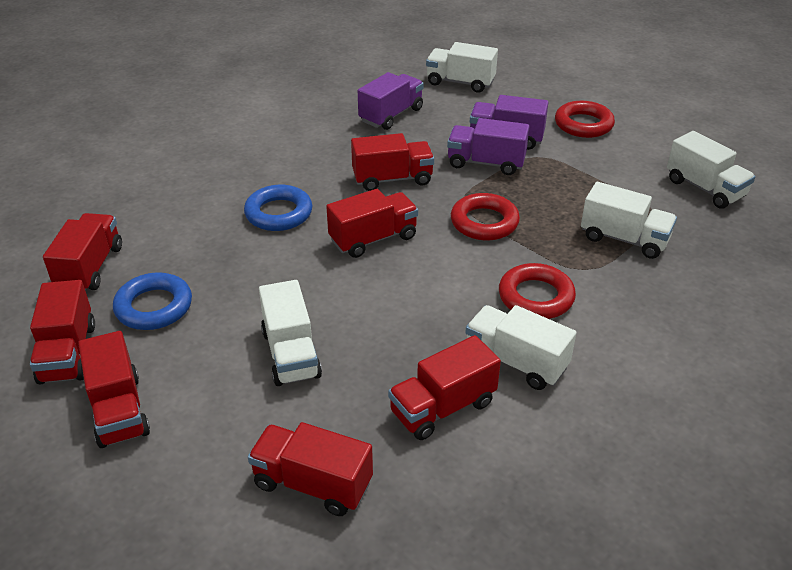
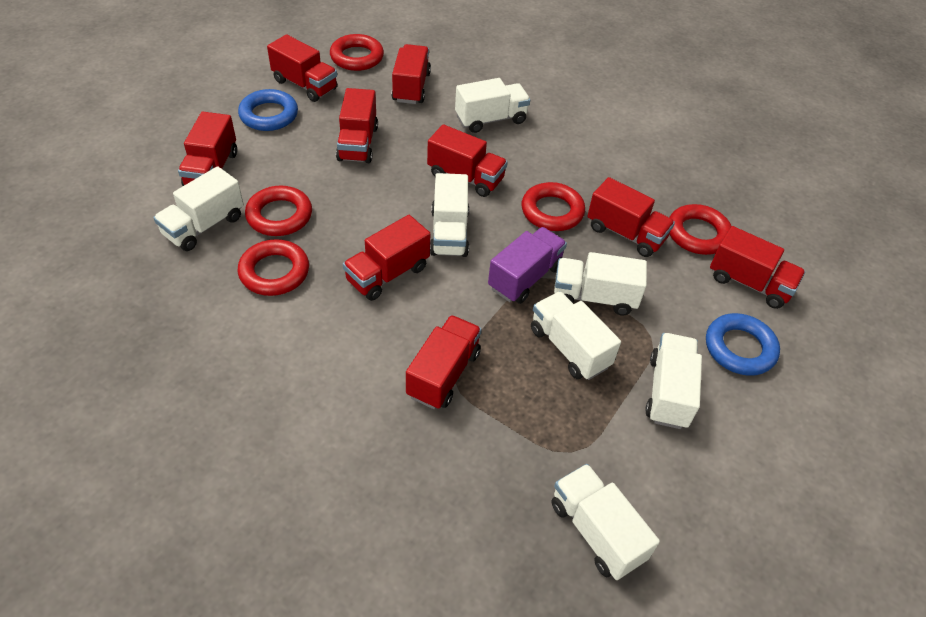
purple truck: [358,72,424,130] [447,118,529,175] [470,95,549,150] = 3 -> [488,227,567,304] = 1
red ring: [451,193,520,240] [499,263,576,319] [555,101,615,138] = 3 -> [238,239,309,296] [245,186,312,236] [330,34,384,71] [522,182,585,231] [669,204,731,255] = 5
red truck: [30,280,95,385] [43,213,122,291] [78,331,150,448] [248,422,373,516] [326,189,418,258] [351,133,434,191] [388,335,501,440] = 7 -> [178,112,237,186] [267,34,338,102] [336,88,378,163] [343,215,430,301] [391,44,431,104] [406,315,482,409] [427,125,508,197] [587,177,675,257] [710,226,806,309] = 9
white truck: [259,280,322,386] [426,42,498,93] [465,305,576,390] [581,182,677,259] [667,131,755,209] = 5 -> [153,166,244,251] [430,173,469,257] [455,78,530,133] [531,291,621,380] [551,464,660,580] [554,252,647,316] [645,333,702,429] = 7

